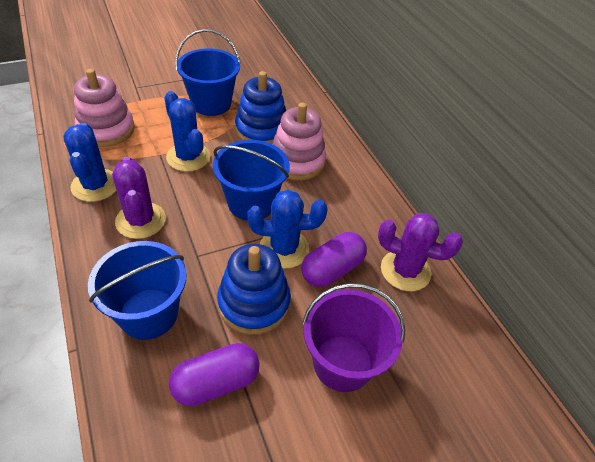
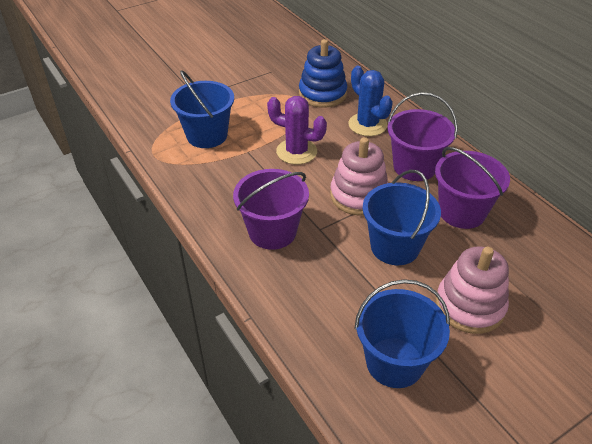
blue cactus: [63,123,116,202] [164,91,210,172] [247,190,328,269] = 3 -> [348,66,393,136] = 1
blue stacking toy: [217,244,291,335] [235,71,286,144] = 2 -> [299,39,347,108] = 1
purple bucket: [302,283,405,392] = 1 -> [233,169,309,250] [388,92,458,181] [435,147,510,229] = 3
purple cactus: [112,157,166,239] [378,213,463,291] = 2 -> [267,96,327,164] = 1
purple capsule: [169,343,260,406] [301,232,367,287] = 2 -> none = 0

